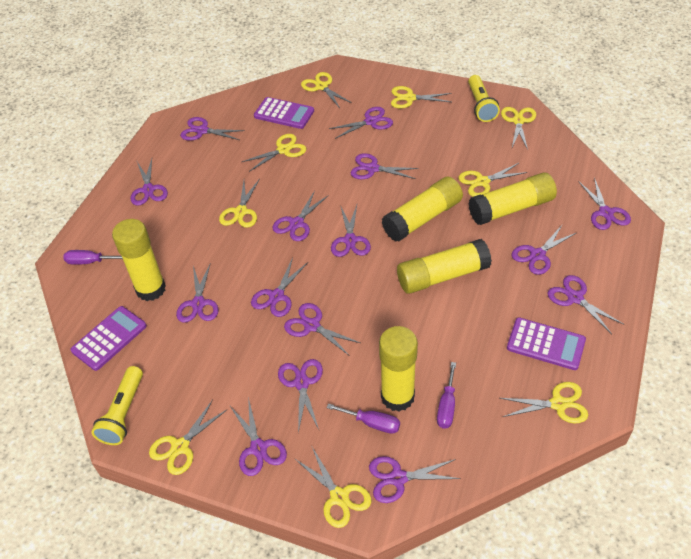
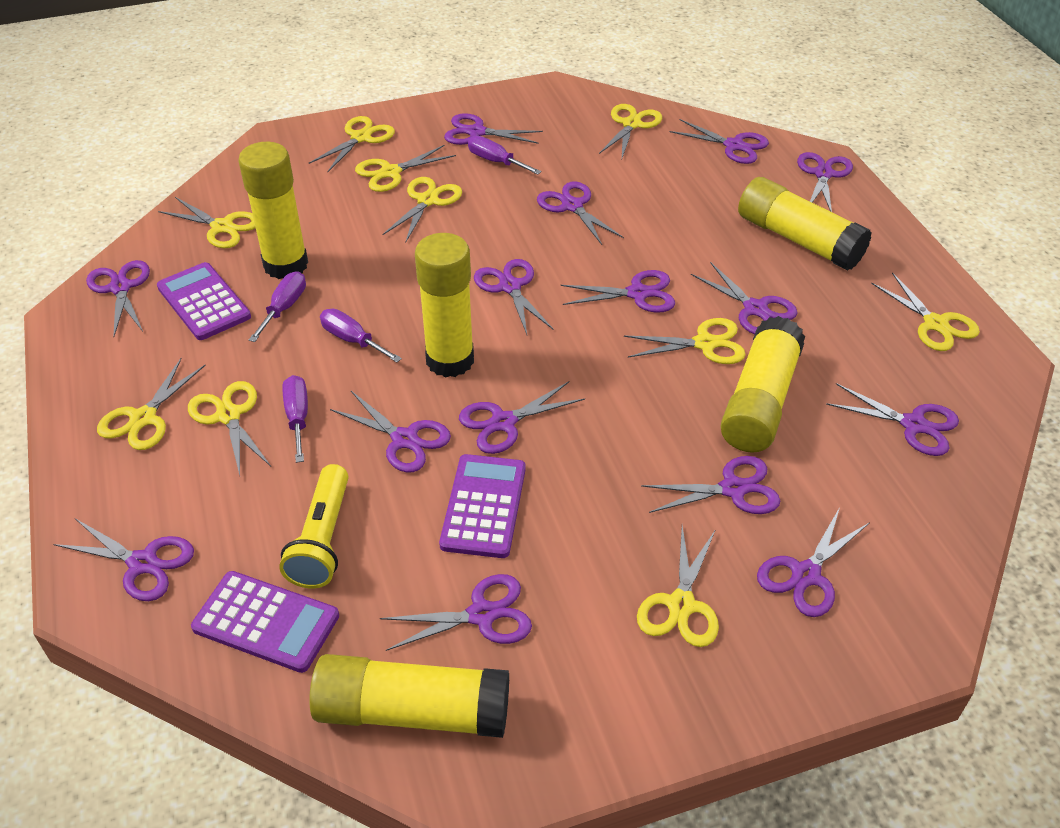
purple screwdriver: [63,250,123,265] [326,403,400,434] [437,362,456,429] = 3 -> [249,271,306,342] [283,375,308,463] [320,309,402,363] [468,136,542,175] = 4
yellow flashlight: [91,366,143,445] [468,75,500,122] = 2 -> [279,464,348,588] = 1
yellow scissors: [149,400,228,475] [219,180,259,228] [242,134,306,172] [294,447,371,528] [301,72,352,108] [391,86,452,108] [459,163,528,197] [500,382,588,424] [501,107,536,150] = 9 -> [97,358,206,450] [158,197,256,248] [188,381,271,475] [309,116,395,172] [355,145,456,192] [382,177,462,242] [599,104,662,158] [624,318,746,364] [637,526,719,647] [871,272,980,351] = 10

